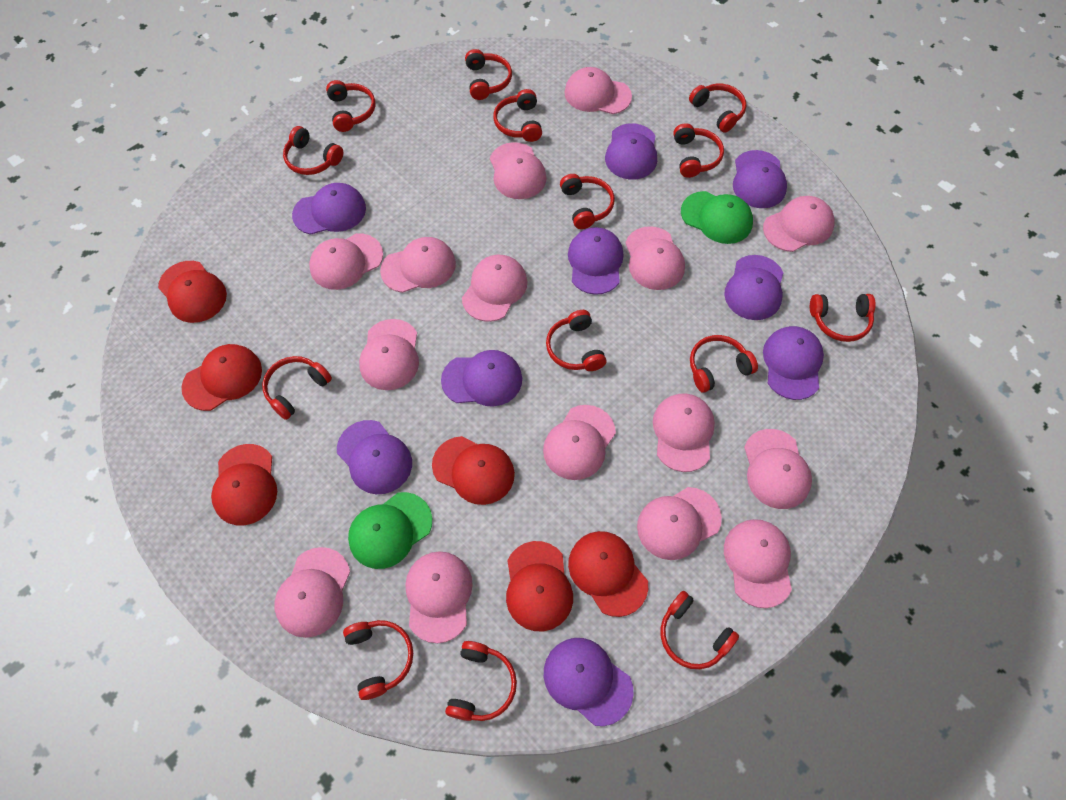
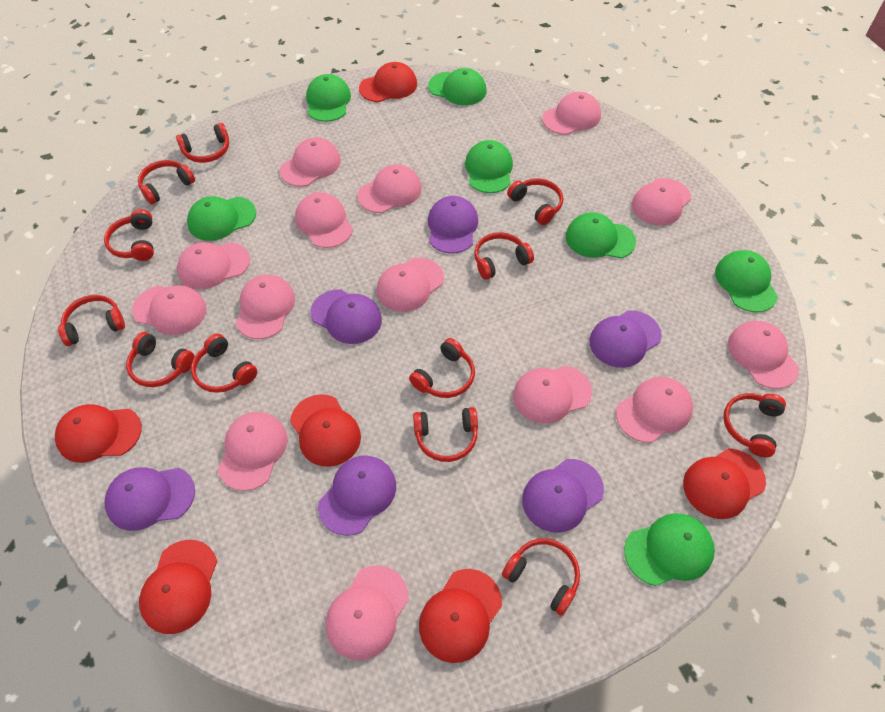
green cap: [348,492,432,569] [681,191,753,244] = 2 -> [187,196,256,241] [306,74,351,122] [428,68,487,105] [465,140,513,193] [566,212,636,258] [624,513,715,586] [715,250,778,312] = 7
pink cap: [275,547,350,638] [309,233,383,290] [359,319,419,390] [380,237,456,293] [405,551,473,643] [462,255,527,322] [490,142,547,199] [543,405,616,480] [564,67,632,114] [625,226,685,290] [637,487,722,560] [653,393,715,472] [724,519,792,608] [744,429,812,509] [763,196,835,252] = 15 -> [132,285,207,335] [177,242,250,289] [218,412,288,491] [236,275,295,339] [280,137,341,187] [295,192,353,248] [326,565,409,660] [357,164,422,213] [377,258,444,312] [513,366,592,424] [542,92,601,135] [616,377,693,443] [632,178,691,226] [728,321,799,389] = 14
purple cap: [292,183,366,235] [337,420,412,494] [441,350,522,407] [544,638,634,726] [568,227,624,295] [605,123,657,179] [724,255,783,320] [733,150,787,208] [763,326,824,400] = 9 -> [104,467,195,531] [311,289,382,344] [318,456,396,536] [428,196,479,254] [522,459,604,533] [589,310,662,368] = 6
red headphones: [262,356,332,420] [283,126,343,175] [326,80,375,132] [343,620,413,700] [445,641,517,721] [465,49,512,100] [493,89,542,142] [546,310,606,371] [560,174,615,229] [661,591,739,669] [673,123,724,178] [689,84,746,132] [690,335,758,393] [810,294,876,342] = 14 -> [58,295,125,346] [104,209,154,261] [126,332,195,387] [138,160,195,204] [176,123,229,163] [191,334,257,393] [409,338,475,398] [413,407,478,462] [474,232,534,280] [502,538,580,616] [507,178,563,225] [723,393,786,457] = 12

